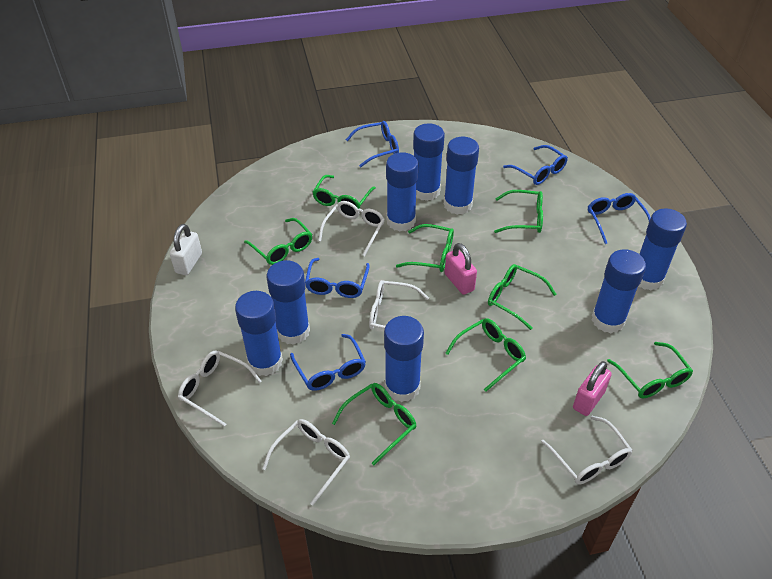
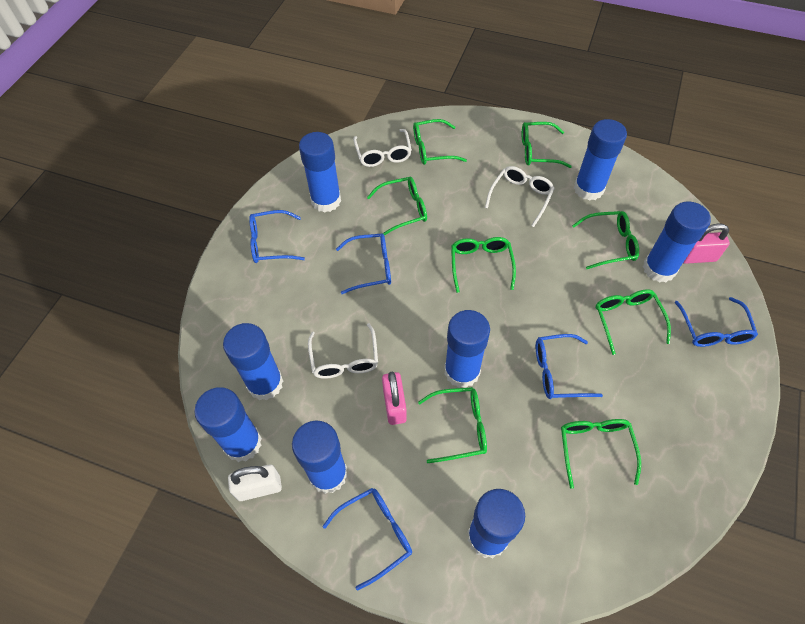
white glasses: [178,351,262,427] [262,419,350,506] [318,201,385,256] [369,280,429,329] [541,416,633,484] = 5 -> [308,323,378,379] [353,129,412,167] [485,166,555,227] = 3

